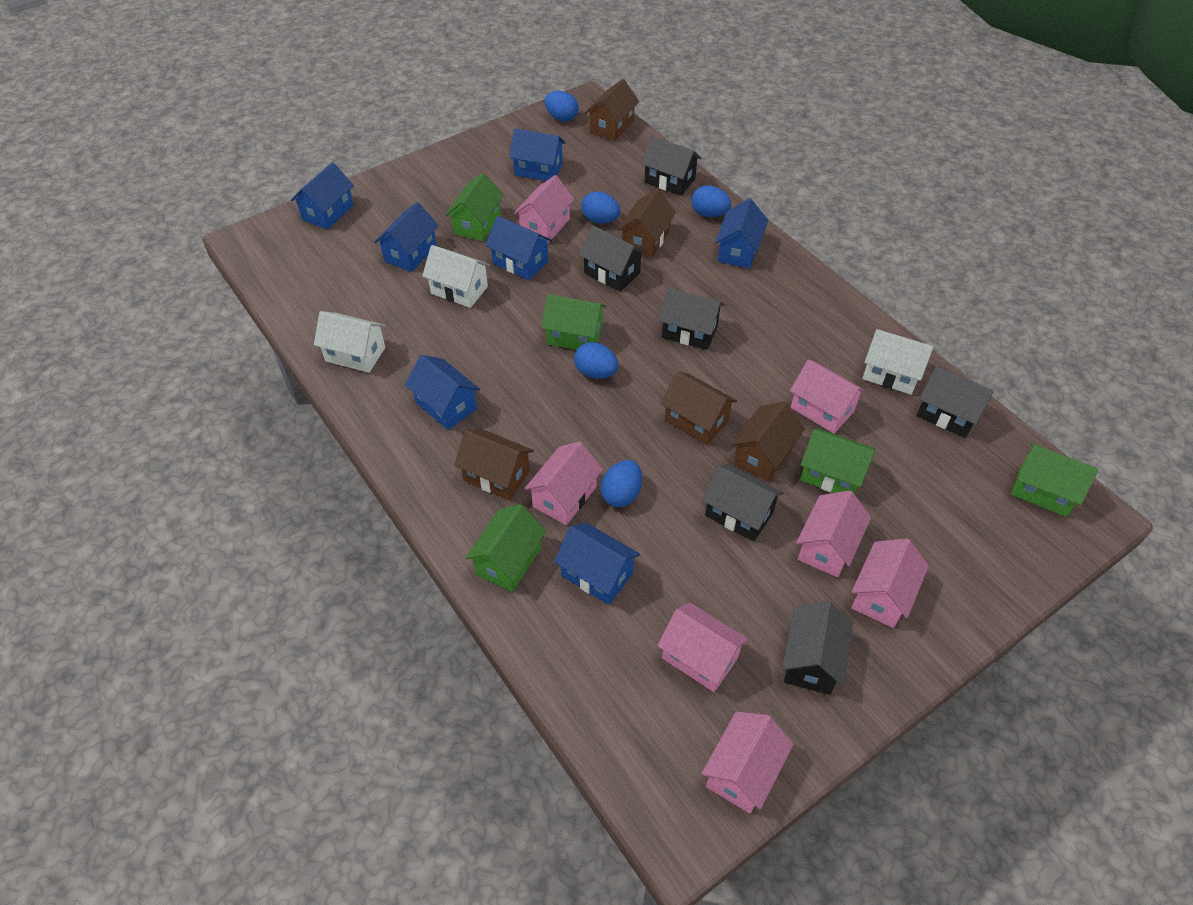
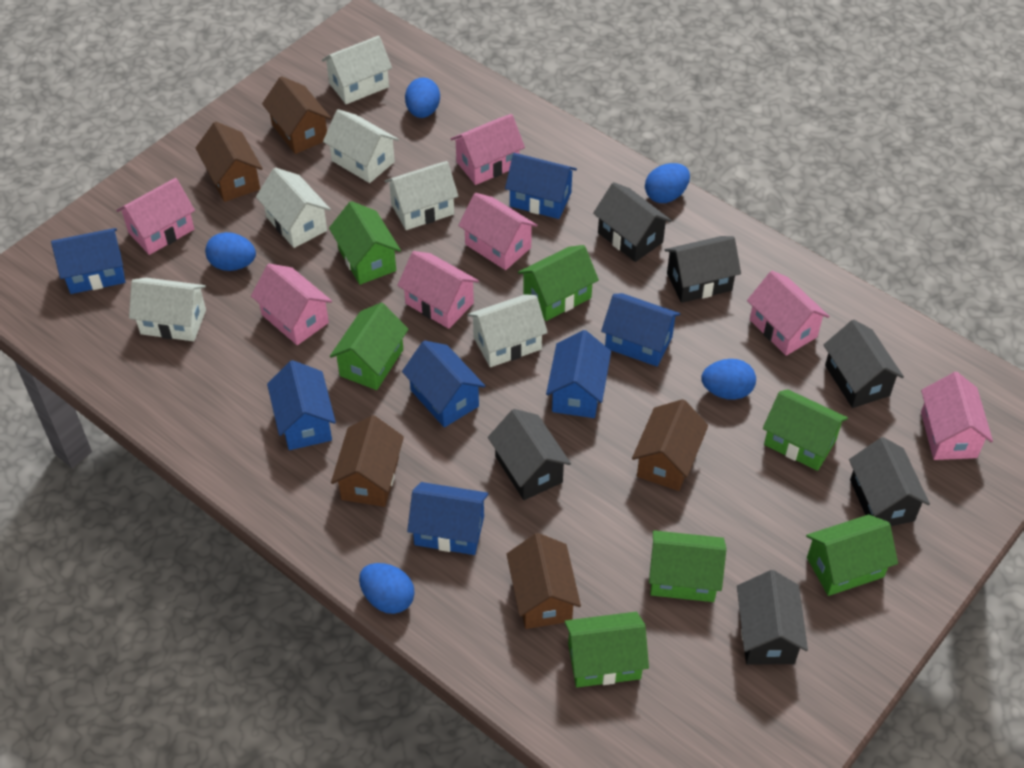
green house: [445,173,504,241] [465,504,547,592] [541,294,606,350] [800,428,875,494] [1011,443,1098,517] = 5 -> [329,201,401,285] [330,303,408,390] [518,245,599,321] [564,612,649,687] [649,530,726,602] [763,389,848,471] [806,515,898,596] = 7
white house: [314,311,385,373] [422,245,490,308] [862,329,934,395] = 3 -> [129,278,206,341] [256,167,331,248] [322,36,392,104] [323,109,399,183] [385,161,458,230] [468,294,548,367] = 6

